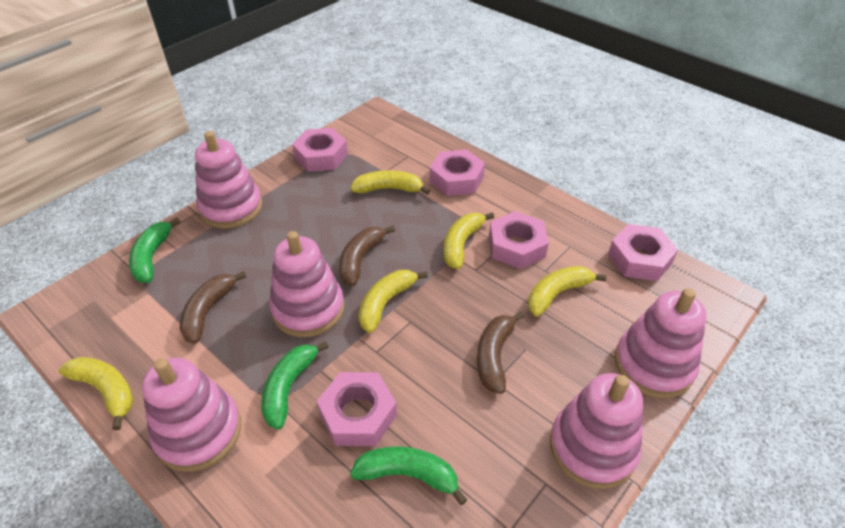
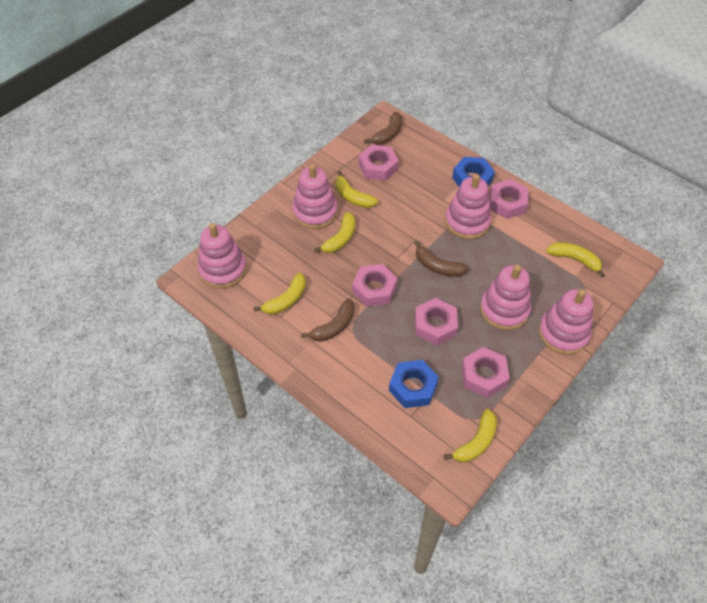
blue nut: none = 0 -> [389,360,439,408] [452,157,495,187] = 2
green banana: [129,218,180,283] [261,342,329,430] [350,446,467,505] = 3 -> none = 0

